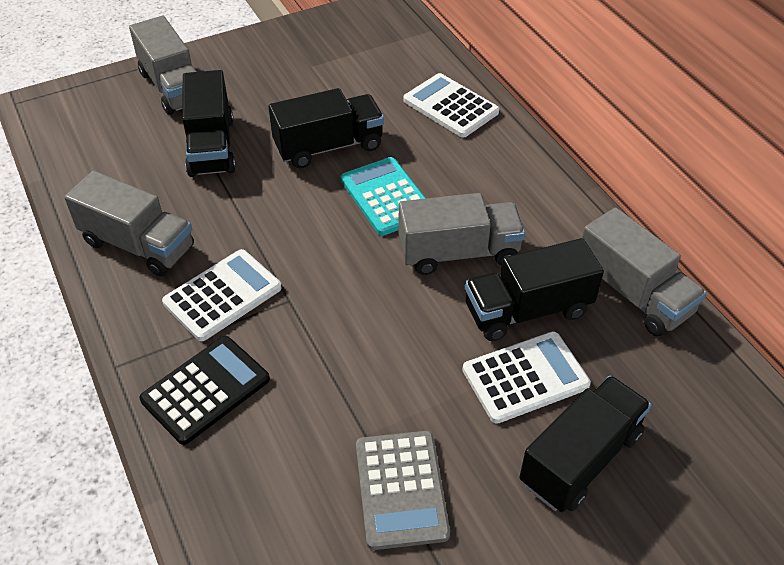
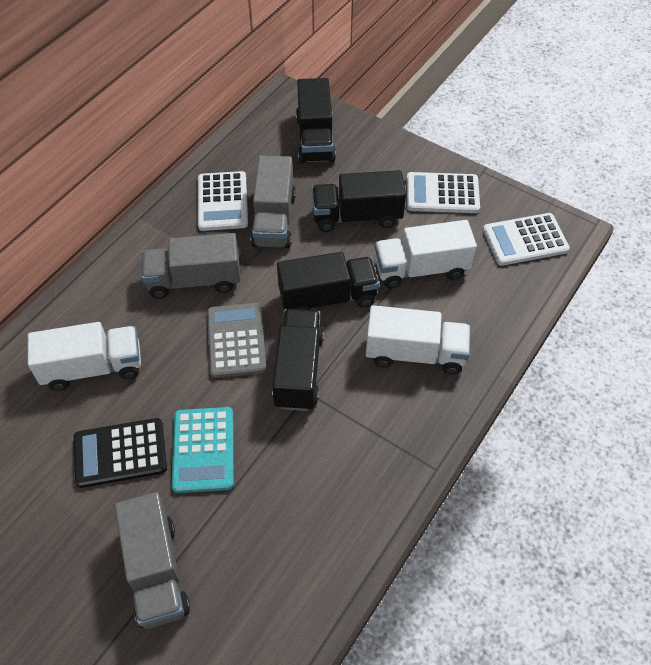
grey truck: [64,171,194,277] [129,16,197,115] [398,193,525,275] [582,207,706,337] = 4 -> [115,492,190,629] [142,233,240,299] [251,155,296,248] = 3
white truck: none = 0 -> [28,322,141,391] [366,305,470,375] [375,220,477,289] = 3

